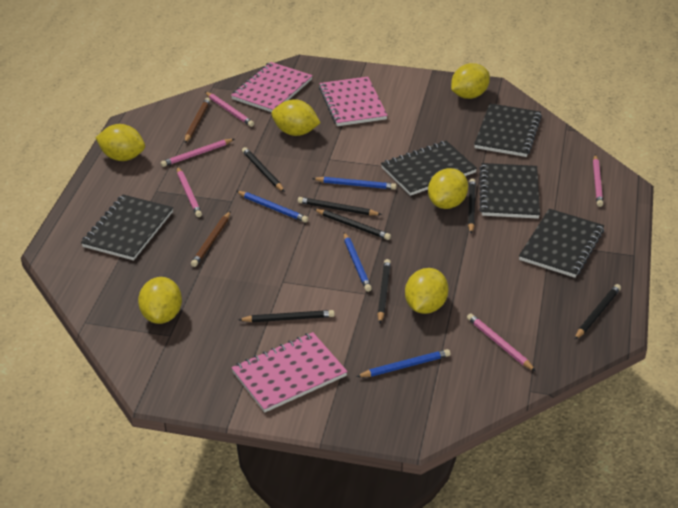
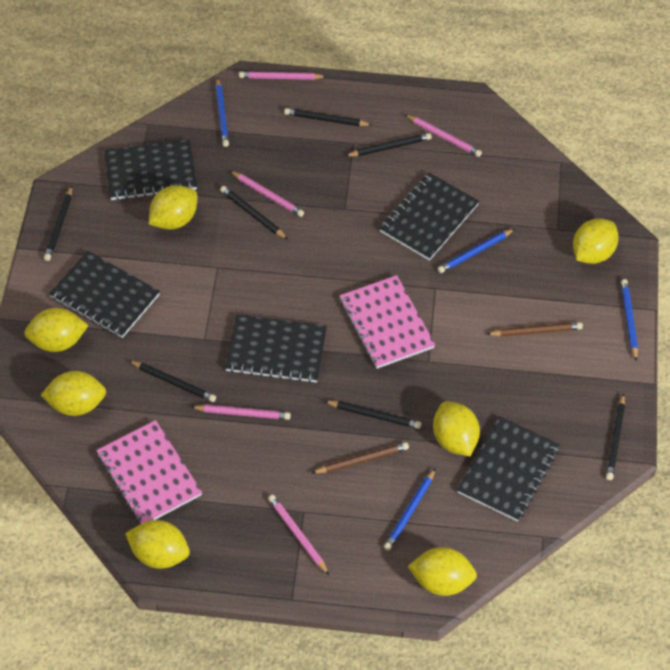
pink notebook: [231,62,313,112] [231,332,348,413] [319,77,388,126] = 3 -> [96,420,202,524] [339,275,435,369] = 2
yellow lemon: [96,124,145,161] [138,277,182,324] [271,99,321,136] [405,268,448,314] [428,168,468,209] [451,63,490,99] = 6 -> [24,308,89,352] [41,371,106,416] [125,520,190,569] [149,185,197,230] [408,547,477,596] [433,401,480,456] [573,219,619,264] = 7

